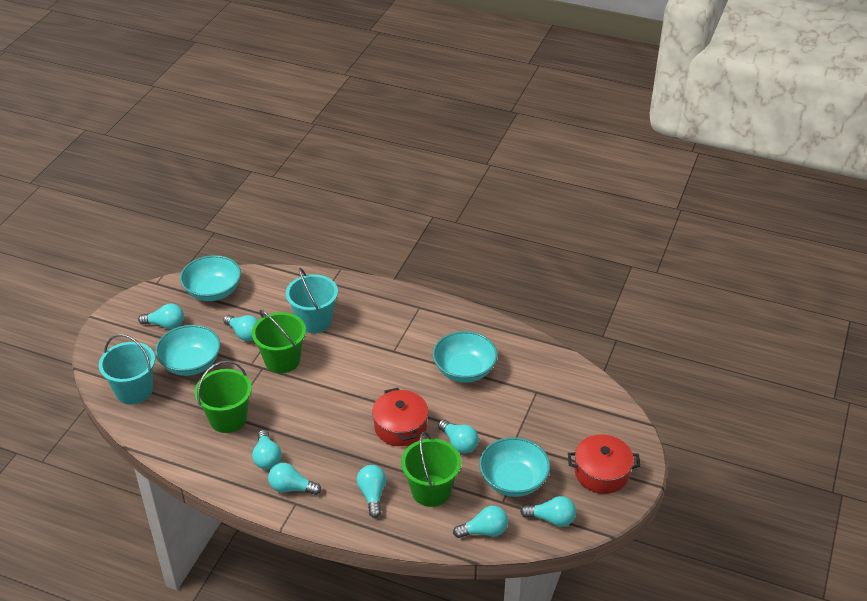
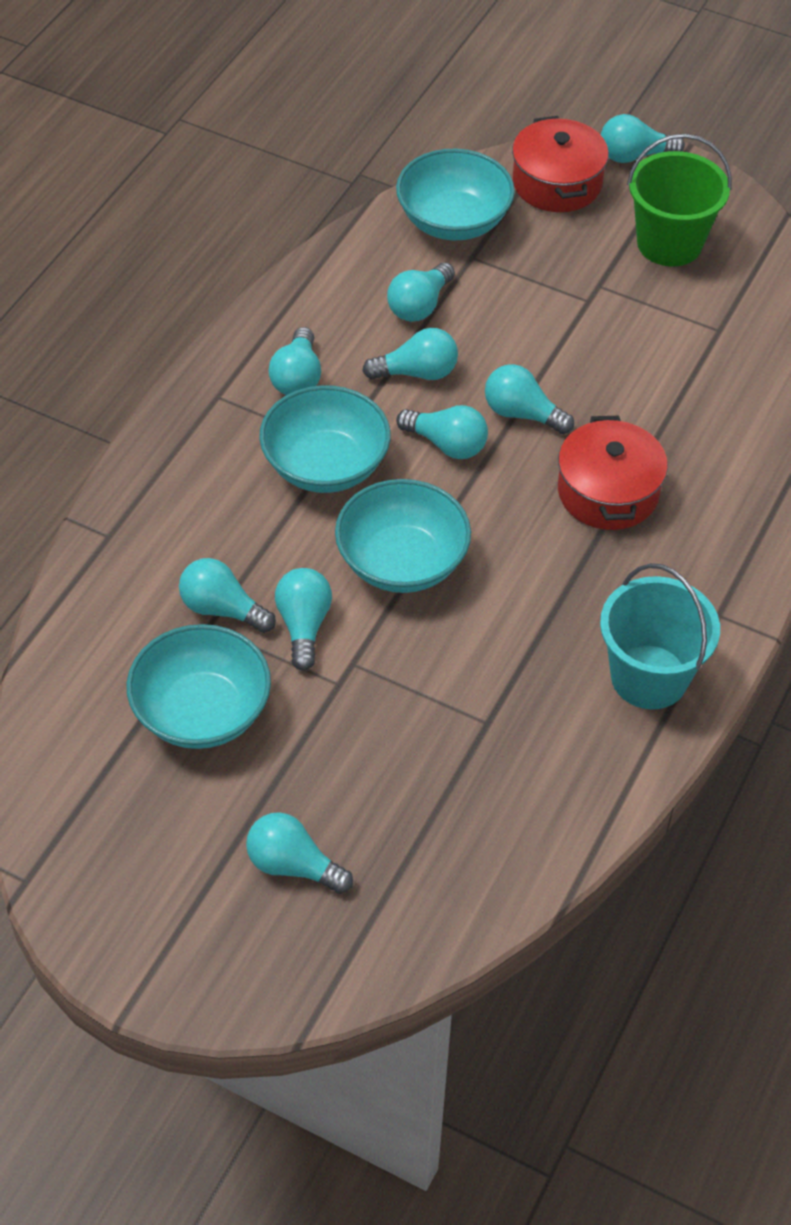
green bucket: [195,361,252,433] [252,310,306,373] [401,431,461,507] = 3 -> [627,134,732,266] = 1
turquoise bucket: [99,334,155,404] [286,267,338,333] = 2 -> [600,563,720,709] = 1
turquoise light bulb: [138,303,184,329] [223,315,258,341] [252,430,282,469] [268,463,321,495] [357,465,386,518] [438,419,479,454] [453,506,508,538] [520,496,576,527] = 8 -> [179,558,276,633] [246,812,353,894] [268,327,321,395] [275,568,332,671] [362,328,458,380] [387,262,455,322] [396,405,488,459] [485,364,574,434] [601,114,685,163] = 9

